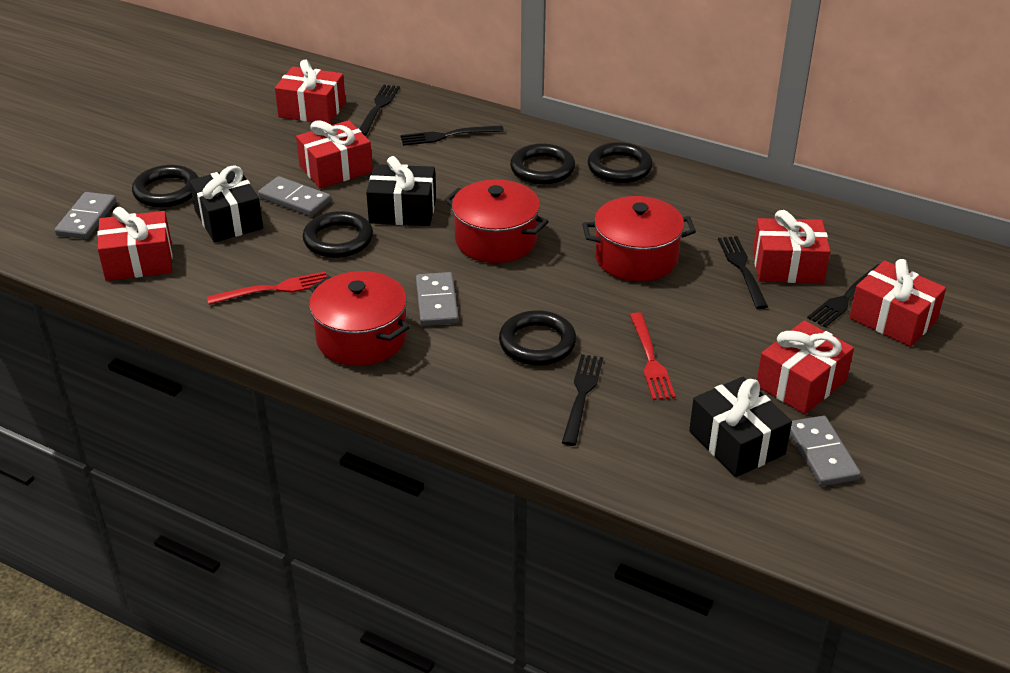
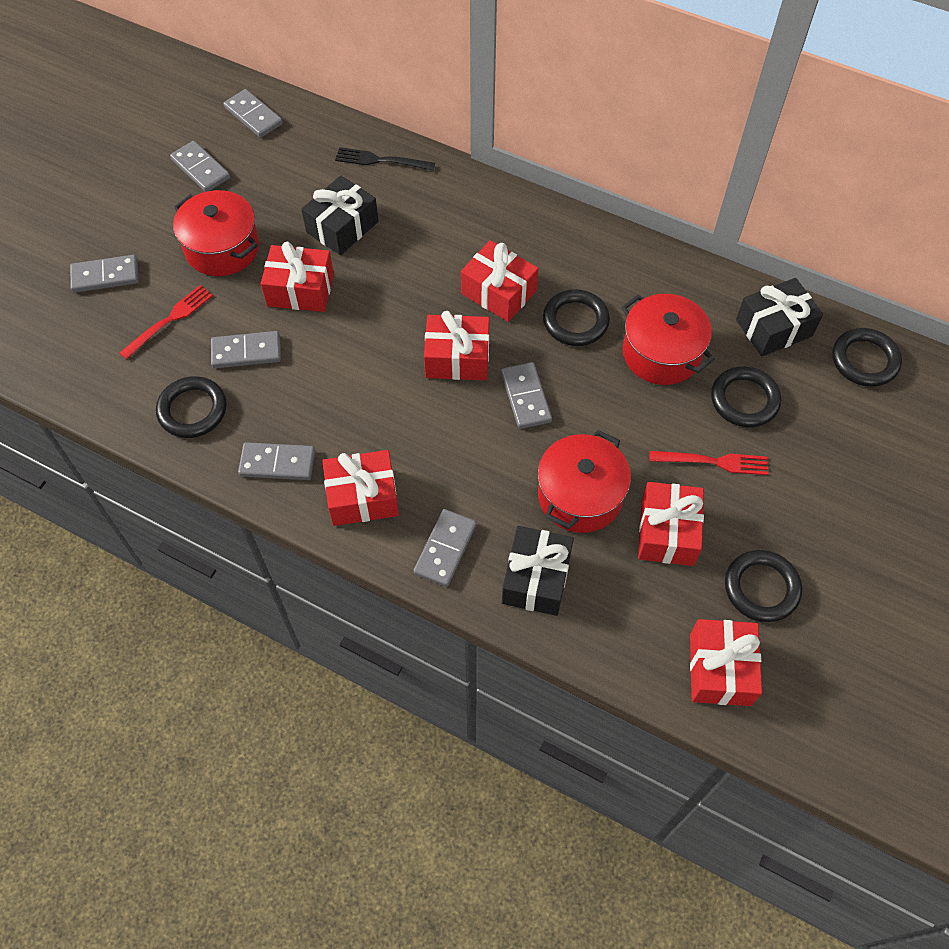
black fork: [359,84,400,136] [400,125,504,146] [562,354,603,446] [718,236,768,309] [807,264,880,328] = 5 -> [335,147,435,171] = 1
grey domino: [55,192,116,239] [258,176,331,216] [416,272,459,326] [790,416,861,486] = 4 -> [70,255,139,293] [170,141,230,192] [211,331,281,368] [224,89,283,138] [238,442,315,480] [414,509,477,587] [501,362,552,429] = 7

